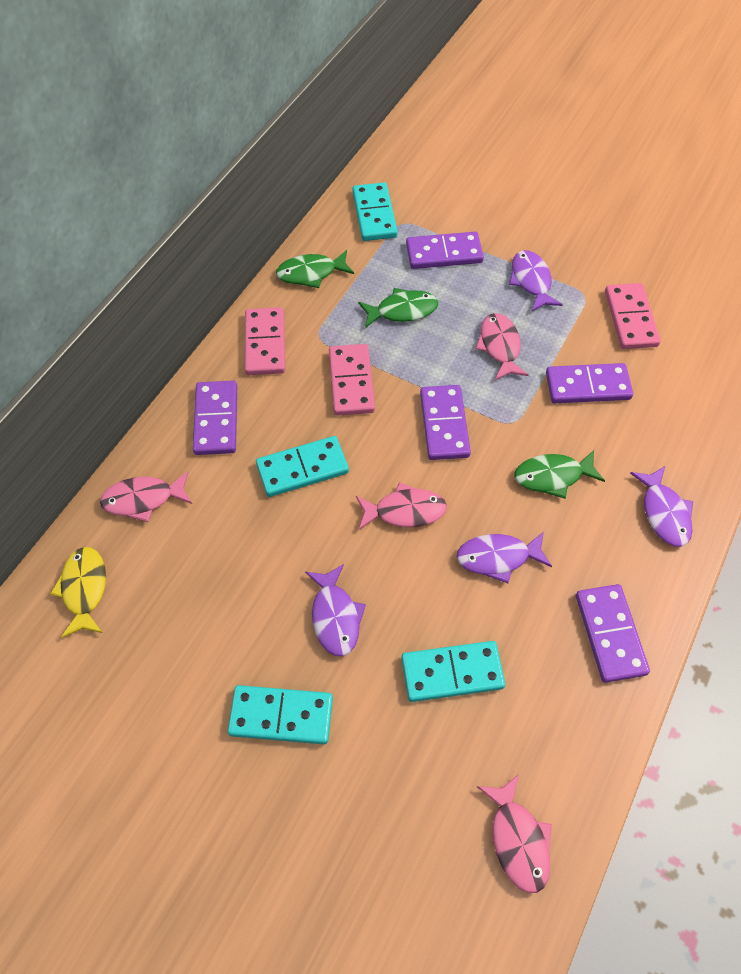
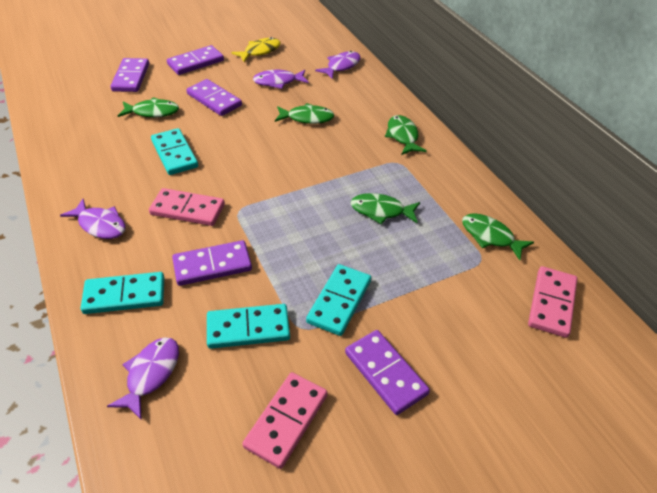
green fish: [276,250,354,288] [358,288,438,328] [515,450,605,499] = 3 -> [118,97,179,117] [275,103,334,124] [351,193,420,224] [385,115,427,155] [462,213,534,260] = 5
pink fish: [100,471,192,522] [356,482,447,530] [475,313,529,380] [477,774,552,893] = 4 -> none = 0

